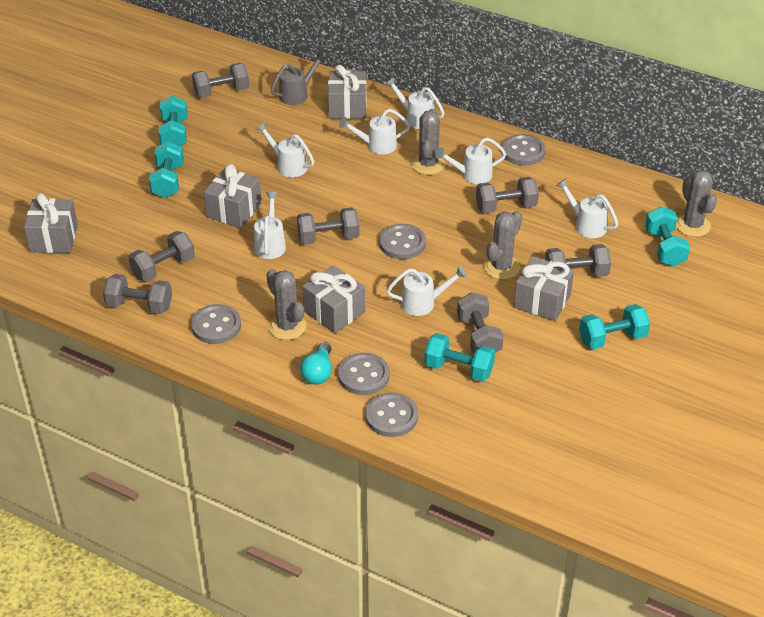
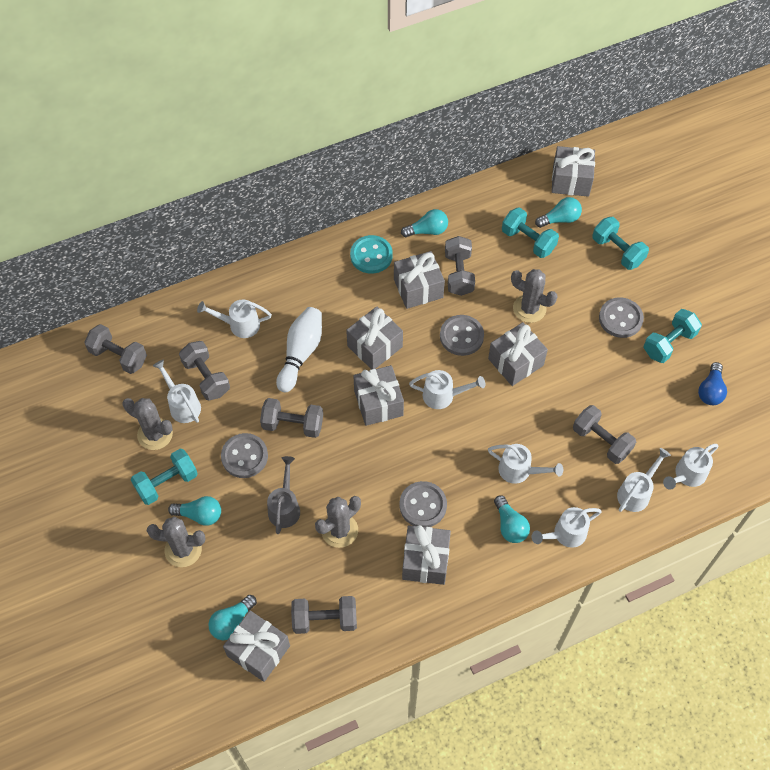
blue light bulb: none = 0 -> [698,362,727,405] = 1
grey button: [191,304,241,344] [338,353,390,395] [365,392,418,437] [379,224,426,259] [502,134,546,166] = 5 -> [221,433,268,478] [399,481,447,527] [440,315,484,356] [599,297,644,338] = 4
grey dumbbell: [103,274,172,314] [128,231,195,282] [192,63,249,98] [297,207,360,245] [457,292,503,354] [476,177,539,213] [545,244,611,277] = 7 -> [84,324,147,374] [179,341,230,400] [260,398,323,438] [291,596,357,634] [445,236,475,296] [573,405,636,464] = 6
grey gift: [24,193,78,253] [204,164,261,228] [302,265,365,333] [328,65,366,119] [514,256,574,321] = 5 -> [223,611,290,682] [346,306,403,370] [353,365,404,426] [394,251,445,309] [402,525,451,585] [488,322,548,386] [551,146,595,197] = 7
turquoise button: none = 0 -> [350,235,393,274] = 1
turquoise dumbbell: [149,141,184,198] [158,96,187,146] [424,333,495,382] [579,304,650,349] [645,206,690,267] = 5 -> [131,449,198,505] [502,207,559,258] [592,217,649,270] [644,309,702,363] = 4
turquoise light bulb: [300,342,332,384] = 1 -> [168,496,221,526] [208,595,257,640] [401,209,448,237] [494,495,530,543] [535,197,582,228] = 5
white bowling pin: none = 0 -> [276,307,322,392] = 1

